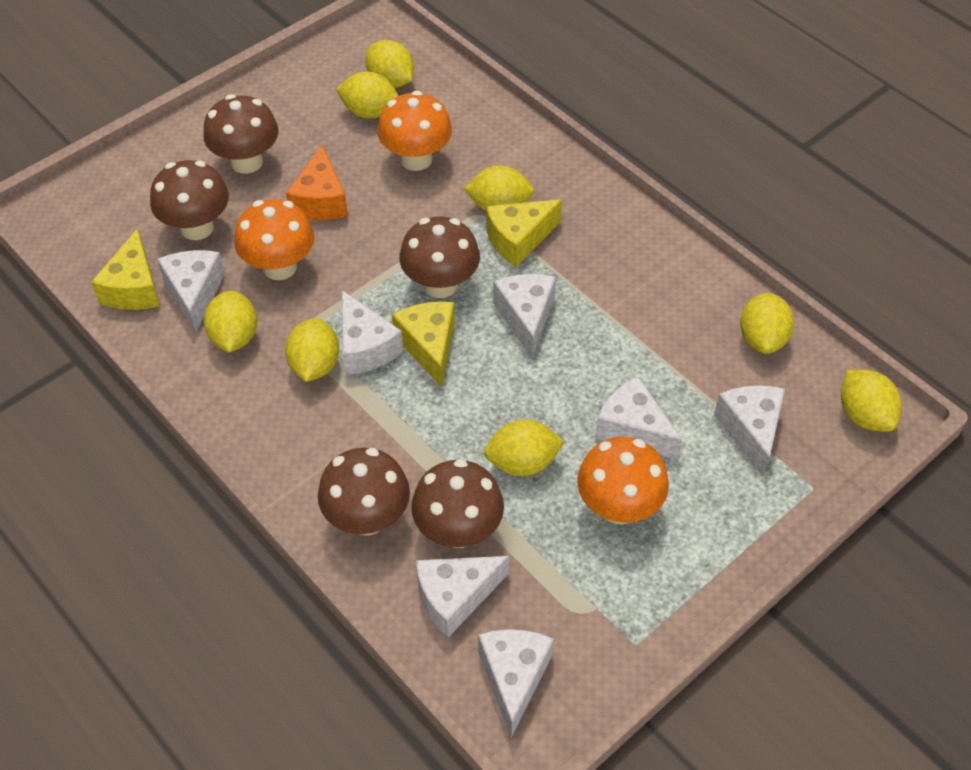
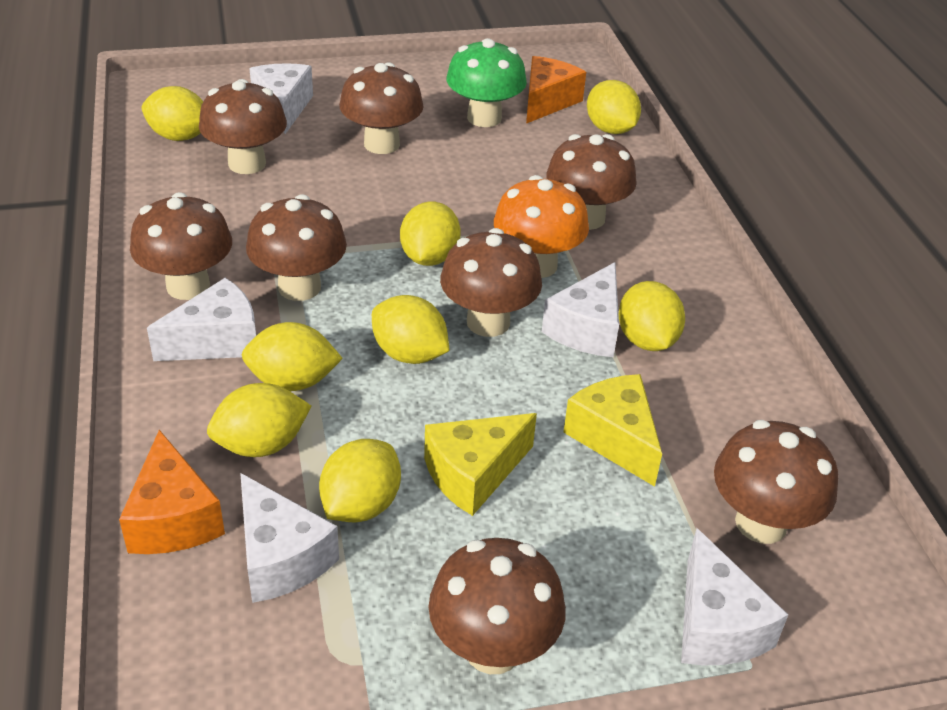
brown mushroom: [150,160,229,240] [203,94,279,174] [318,448,410,536] [399,216,480,298] [411,459,504,548] = 5 -> [130,192,232,300] [199,79,287,174] [246,194,347,301] [339,62,424,154] [428,538,566,674] [440,228,542,337] [546,134,637,230] [714,420,838,544] = 8
green mushroom: none = 0 -> [446,38,527,127] = 1
orange cheese: [286,145,348,220] = 1 -> [119,430,225,554] [526,56,586,124] = 2
orange mushroom: [234,199,314,280] [377,91,452,171] [577,437,669,524] = 3 -> [494,175,589,278] = 1
white cheese: [157,250,225,332] [342,290,403,375] [416,556,509,638] [478,629,554,738] [493,274,556,358] [595,376,682,460] [714,385,785,476] = 7 -> [147,278,256,361] [240,473,339,603] [249,63,313,134] [542,262,619,357] [681,528,788,665] = 5
yellow cheese: [91,228,160,310] [392,301,455,387] [486,199,562,267] = 3 -> [424,413,537,516] [563,374,662,487] = 2

